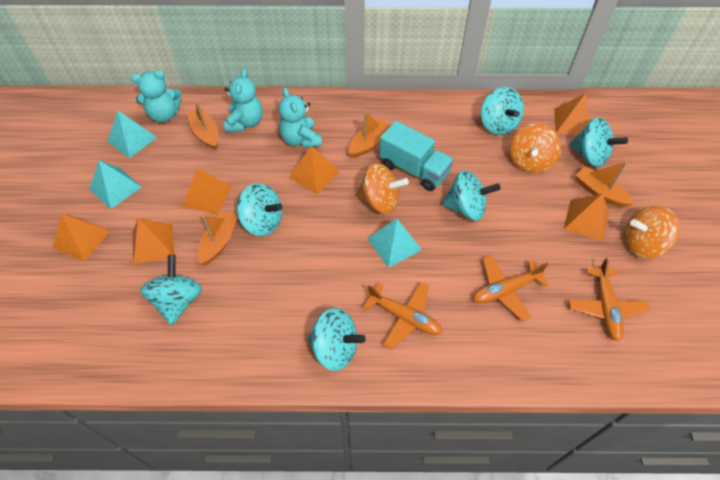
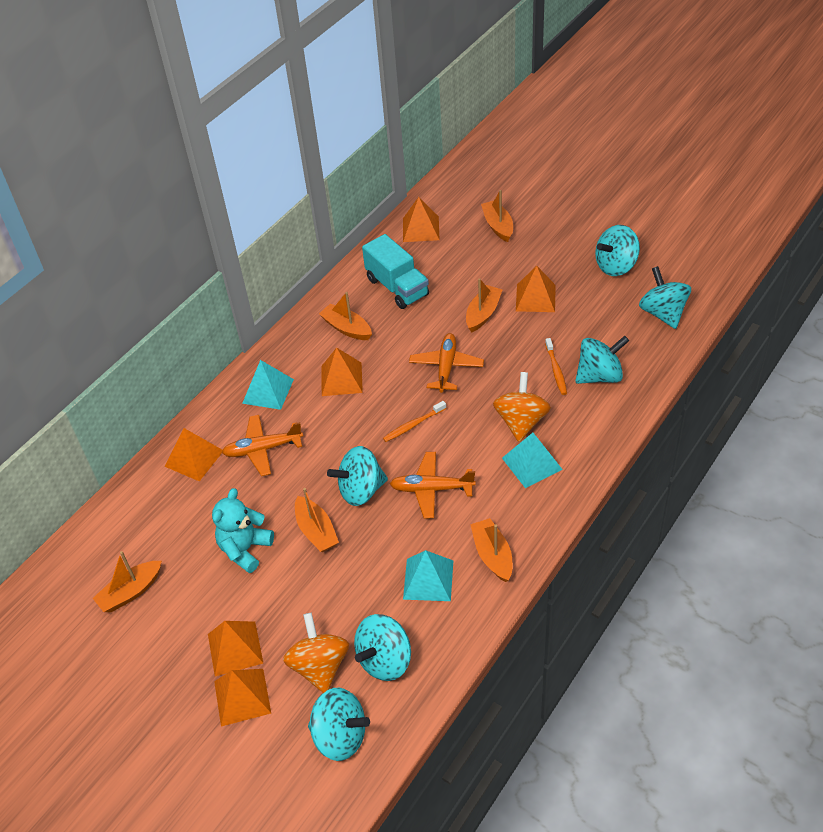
orange boat: [187,101,219,150] [198,211,238,265] [348,111,391,158] [576,161,634,208] = 4 -> [93,551,162,612] [295,488,339,552] [319,292,372,340] [466,278,502,332] [470,518,512,582] [481,190,513,242] = 6
orange spinning top: [356,163,409,214] [510,124,561,173] [624,206,680,258] = 3 -> [283,613,349,693] [493,372,551,442] = 2
orange toothbrush: none = 0 -> [383,401,446,442] [545,338,567,395] = 2
turquoise teddy bear: [131,70,181,122] [224,68,263,132] [279,88,322,148] = 3 -> [212,488,274,573] = 1

